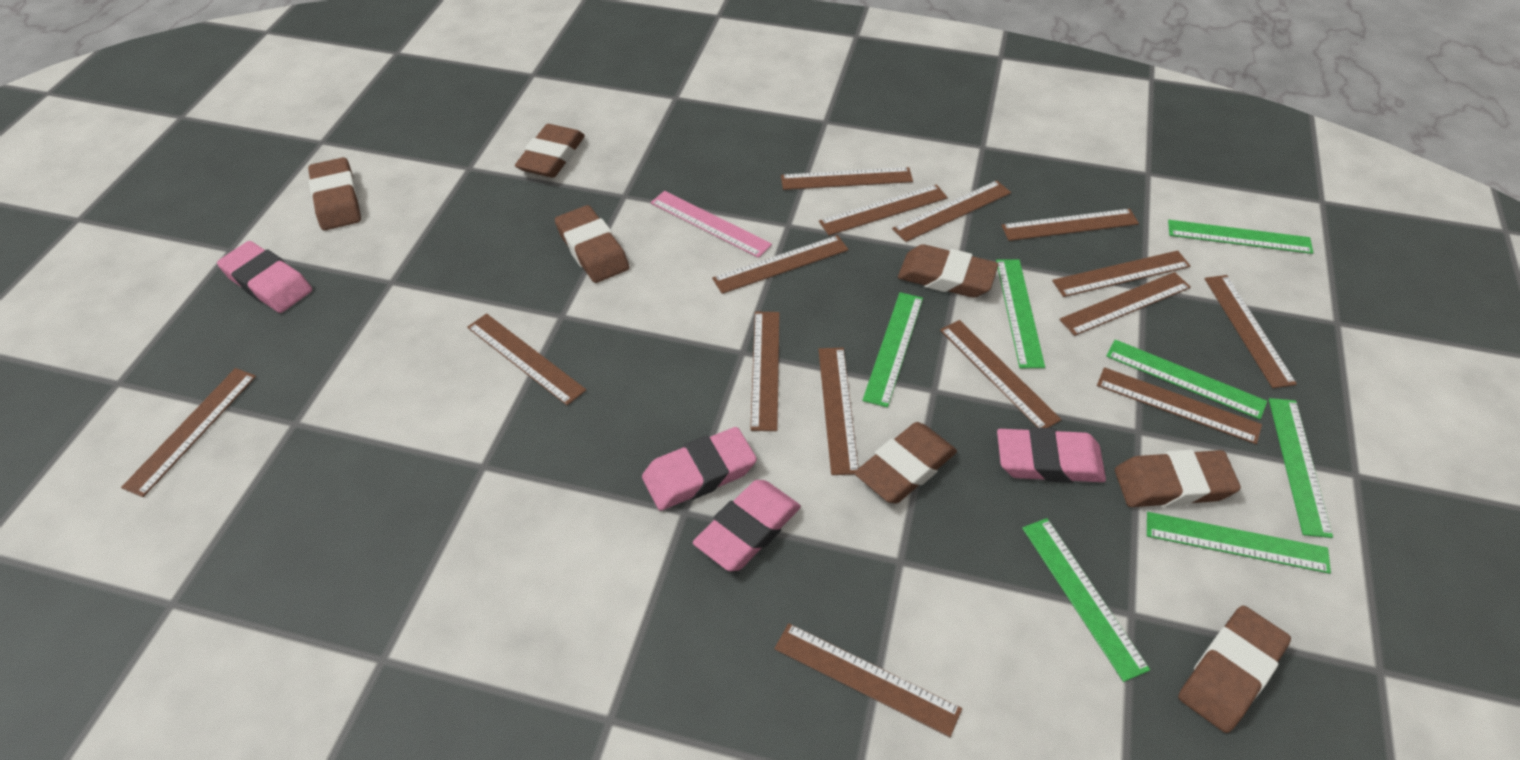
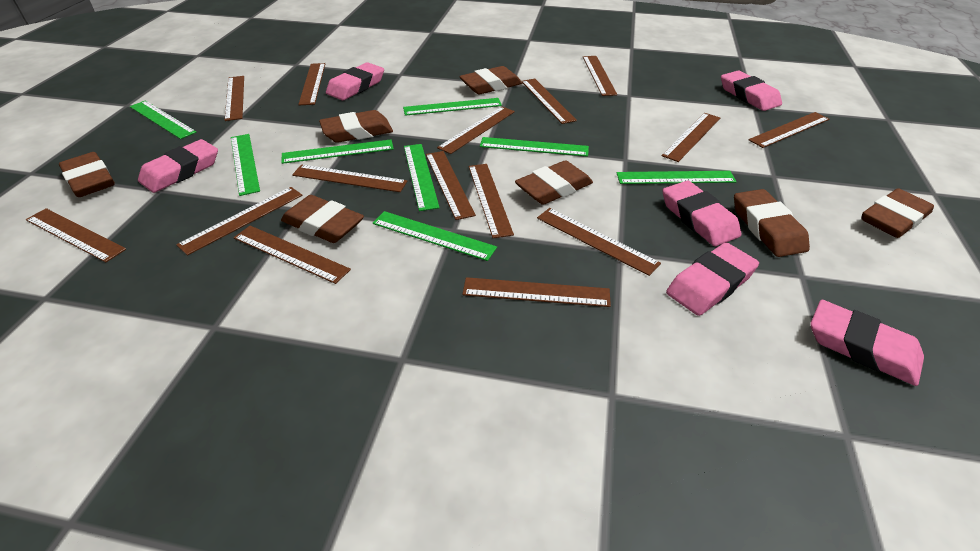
green ruler: [862,292,923,408] [996,259,1045,368] [1022,518,1150,682] [1106,340,1267,420] [1147,512,1331,574] [1168,220,1313,254] [1269,398,1333,538] = 7 -> [130,101,196,139] [231,134,260,196] [281,139,394,164] [373,211,497,261] [403,98,502,116] [404,144,440,211] [480,137,589,157] [617,171,737,184] = 8
pink eraser: [217,241,312,313] [642,427,757,511] [693,480,801,571] [997,427,1106,483] = 4 -> [138,139,218,193] [326,62,384,100] [662,181,741,246] [666,243,759,316] [721,70,782,111] [810,300,924,386] = 6
pink ruler: [651,191,772,258] = 1 -> none = 0

